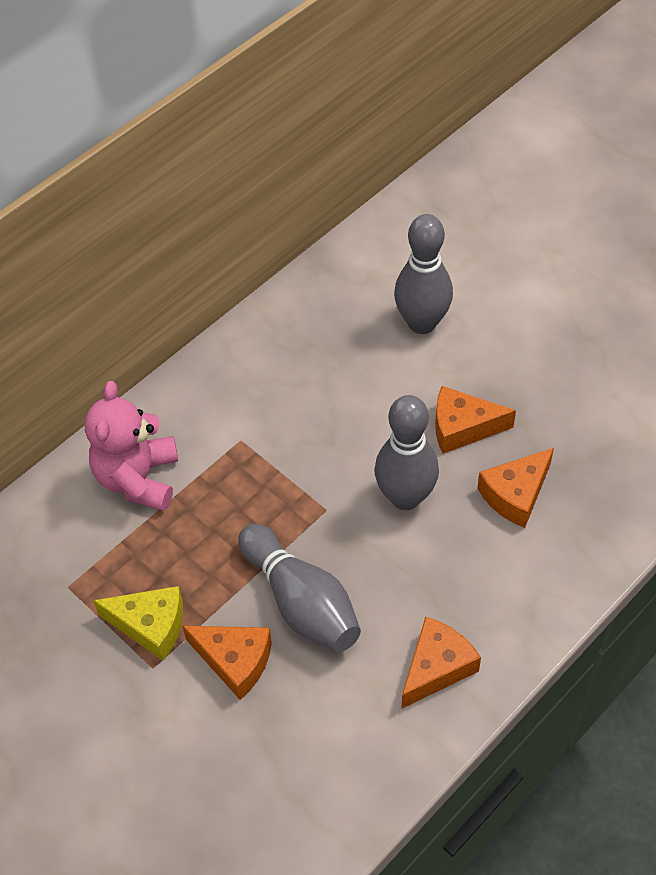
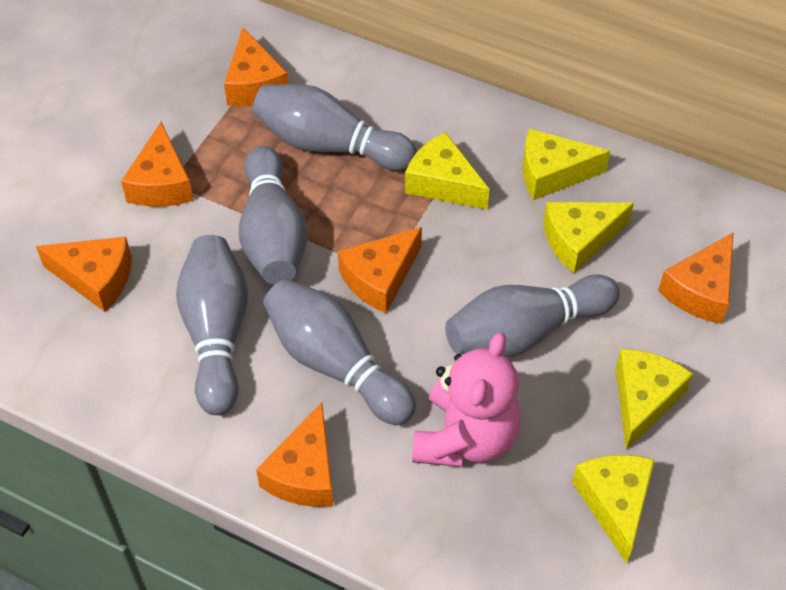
grey bowling pin: [238,524,361,652] [374,395,439,510] [394,214,453,334] = 3 -> [176,235,248,415] [239,146,308,285] [252,84,417,171] [263,279,416,425] [445,274,620,358] = 5
orange cheese: [182,626,272,700] [401,617,481,709] [435,386,516,454] [477,448,554,528] = 4 -> [36,237,132,312] [121,122,194,207] [224,27,288,106] [256,402,333,507] [338,227,422,313] [658,232,734,324] = 6
yellow cheese: [93,586,183,661] = 1 -> [405,132,489,210] [523,129,610,200] [543,202,634,273] [572,455,655,564] [616,349,693,450] = 5

